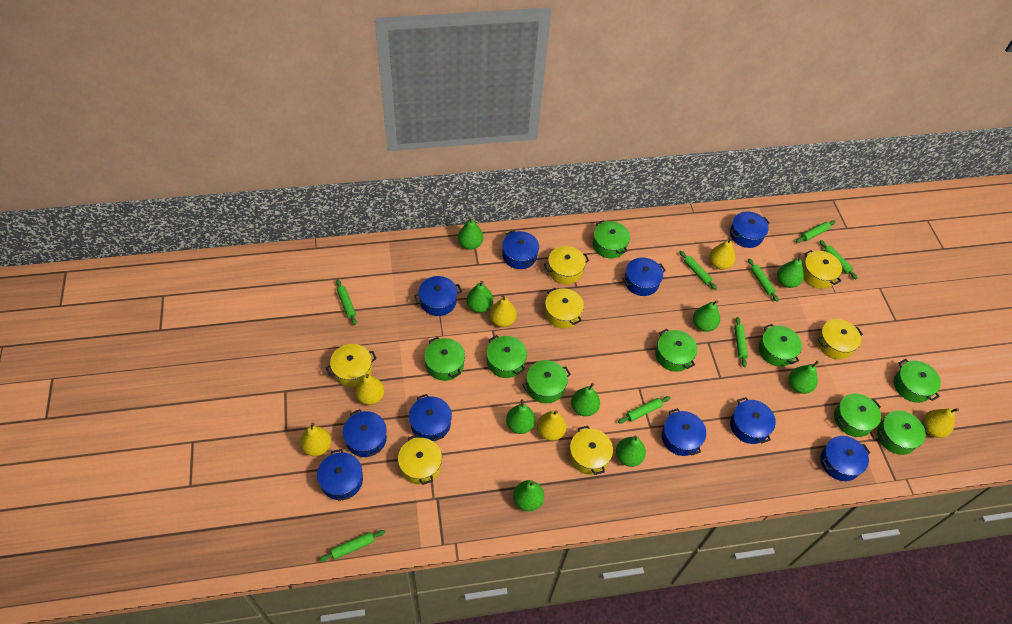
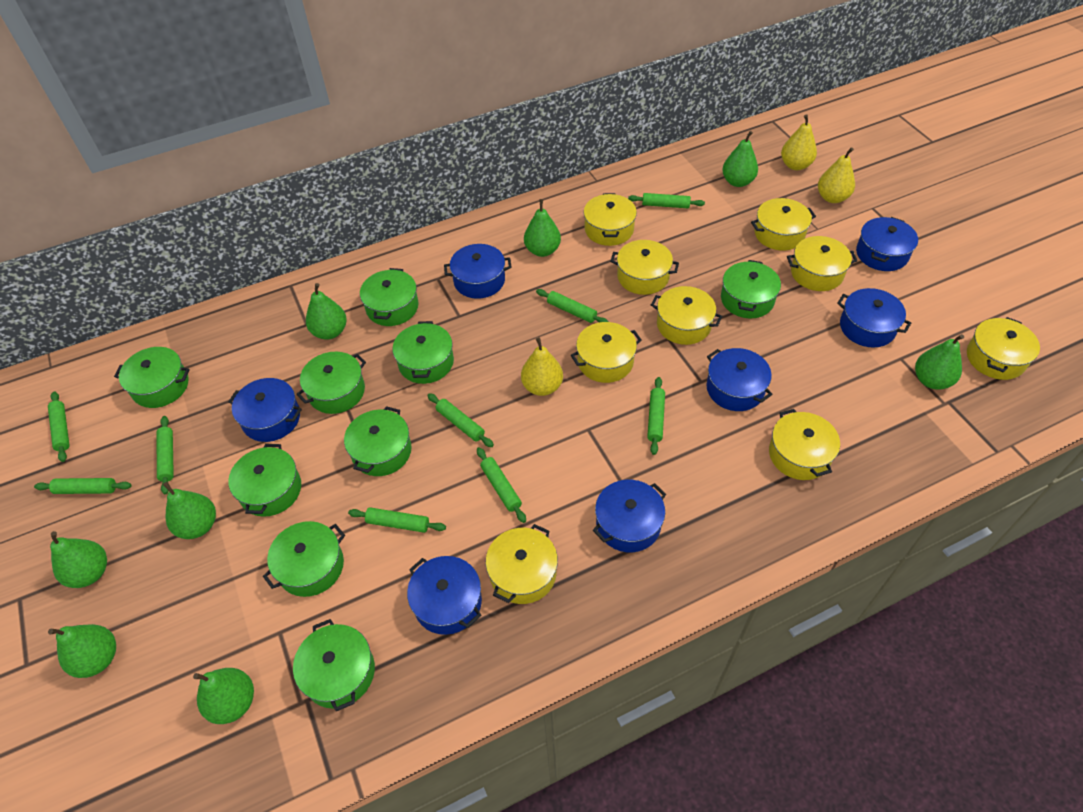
blue pot: [317,449,363,501] [343,409,387,457] [409,394,452,441] [414,276,462,316] [502,230,539,269] [622,257,666,296] [662,408,706,456] [730,211,770,248] [730,397,776,444] [821,436,870,481] = 10 -> [228,378,302,442] [407,556,482,635] [444,244,512,299] [593,480,666,552] [707,348,773,411] [837,288,911,348] [856,217,918,271] = 7
green pear: [458,216,483,250] [467,281,493,313] [506,399,535,434] [513,480,544,511] [571,383,600,416] [616,436,646,467] [693,300,720,332] [777,254,804,288] [789,361,819,394] = 9 -> [48,624,116,678] [50,531,107,588] [163,482,216,539] [193,668,254,724] [306,283,347,339] [524,199,561,257] [722,131,758,187] [915,334,964,390] = 8
green rolling pin: [319,530,385,562] [336,279,357,325] [618,396,670,423] [680,251,717,290] [734,317,748,367] [748,259,779,302] [796,220,836,243] [819,240,858,279] = 8 -> [34,478,132,494] [48,391,70,462] [157,416,174,494] [348,507,446,533] [427,393,494,447] [477,447,526,523] [536,289,608,323] [628,193,705,208] [647,377,665,455] = 9
yellow pear: [300,423,331,456] [355,374,384,405] [490,295,517,327] [537,410,566,441] [709,237,735,270] [923,408,959,438] = 6 -> [521,337,563,396] [781,114,817,170] [818,147,855,203] = 3
yellow pot: [326,344,377,387] [398,435,442,485] [544,246,589,284] [545,288,584,329] [569,426,613,475] [802,250,842,289] [817,319,863,359] = 7 -> [486,524,558,604] [571,322,642,383] [584,193,637,246] [610,240,679,295] [651,286,722,345] [751,198,816,251] [769,409,840,480] [787,236,857,291] [967,317,1040,380] = 9

